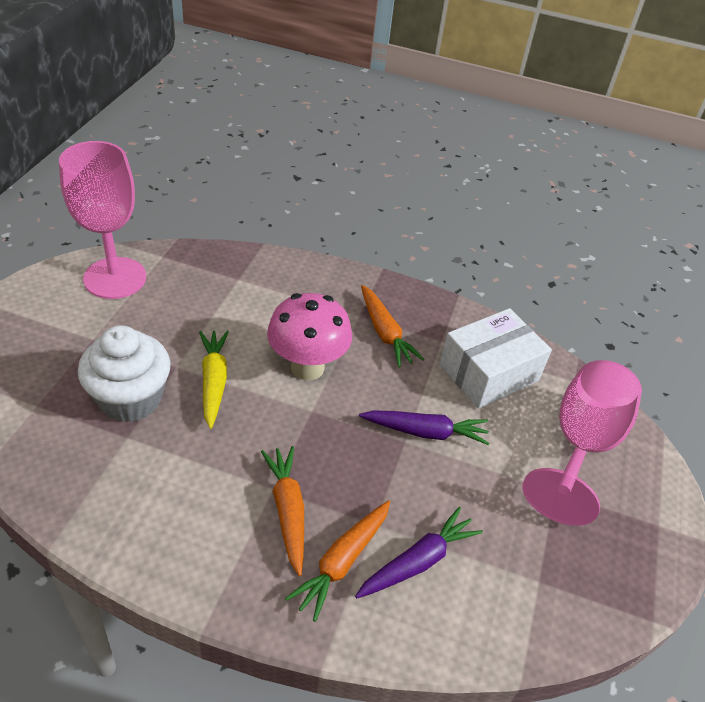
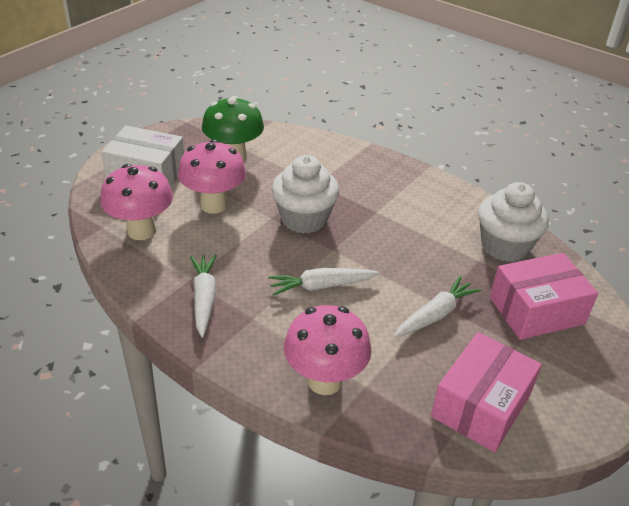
green mushroom: none = 0 -> [202,96,264,162] = 1
orange carrot: [261,446,304,576] [285,500,390,622] [361,285,424,367] = 3 -> none = 0
pink box: none = 0 -> [431,332,542,453] [490,253,598,340] = 2
pink goblet: [59,141,146,299] [522,360,642,526] = 2 -> none = 0
pink mushroom: [267,293,352,380] = 1 -> [100,164,173,240] [178,139,246,214] [284,305,372,395] = 3
purple carrot: [355,507,483,598] [359,410,489,445] = 2 -> none = 0
white carrot: none = 0 -> [190,254,217,338] [268,268,379,296] [394,276,481,338] = 3
white cupcake: [78,326,171,423] = 1 -> [272,155,339,234] [478,182,549,262] = 2
yellow carrot: [199,330,229,429] = 1 -> none = 0

